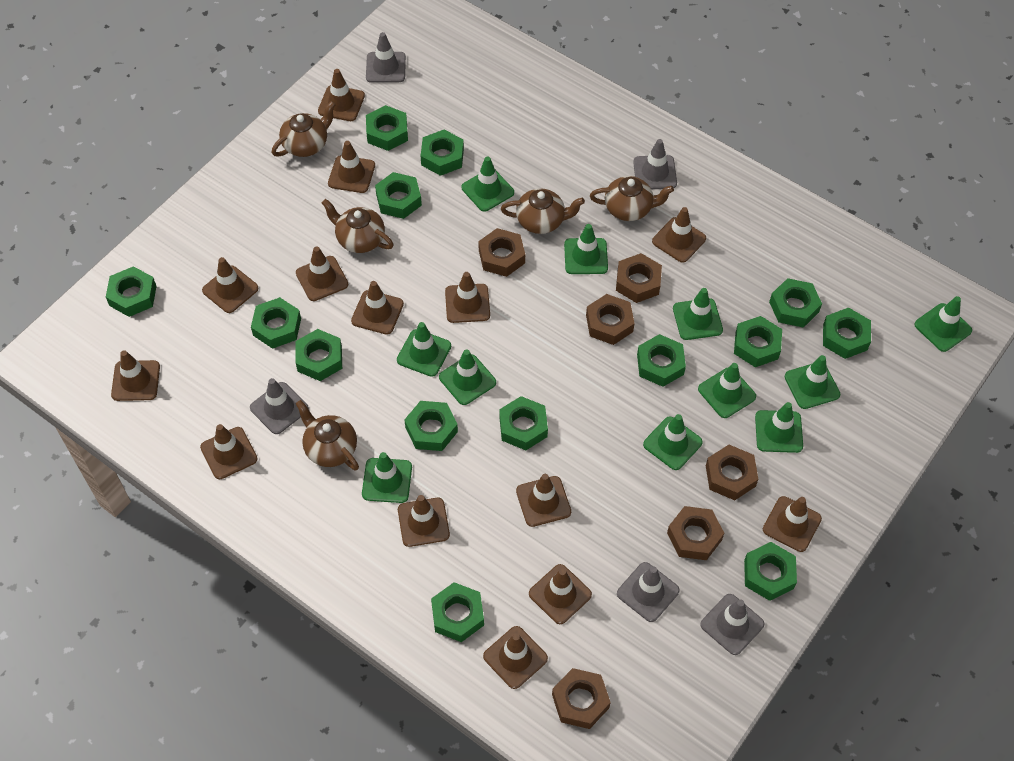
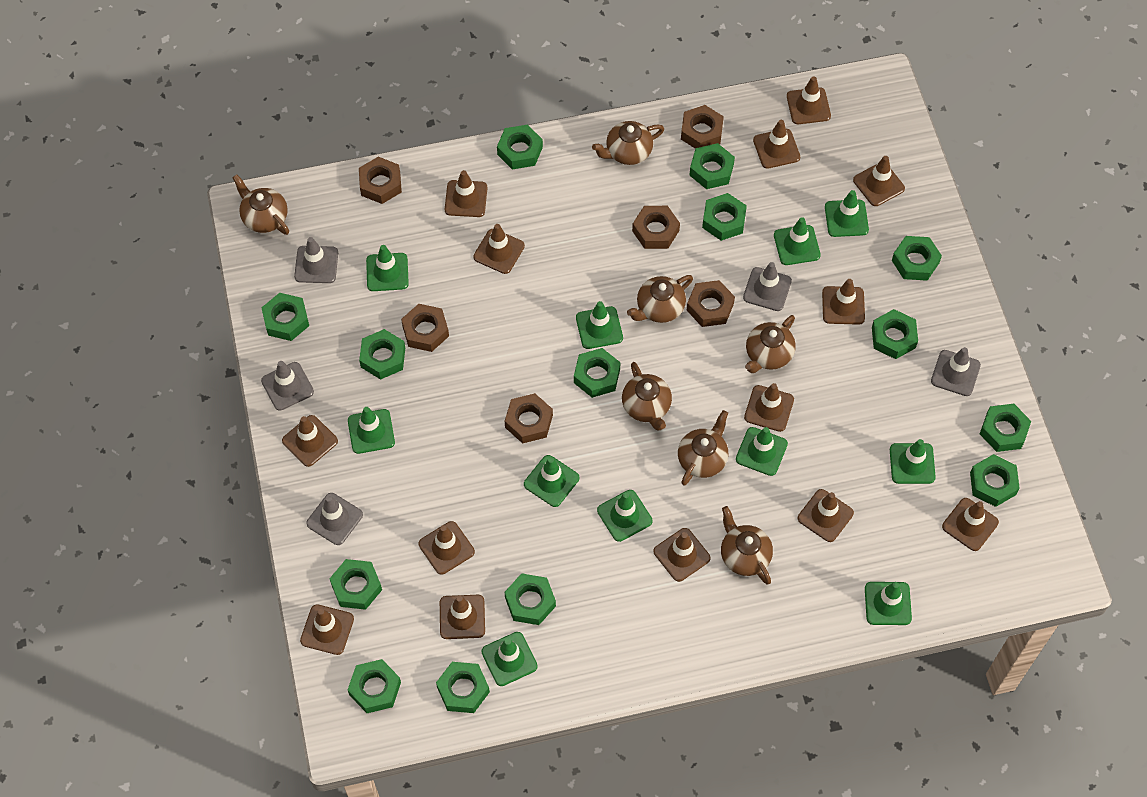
brown teapot: [272,101,336,157] [296,400,359,470] [322,199,394,253] [501,188,585,234] [590,176,674,221] = 5 -> [232,174,289,235] [592,121,664,165] [622,362,672,431] [627,275,693,323] [678,410,729,485] [721,506,773,585] [745,315,796,373] = 7

